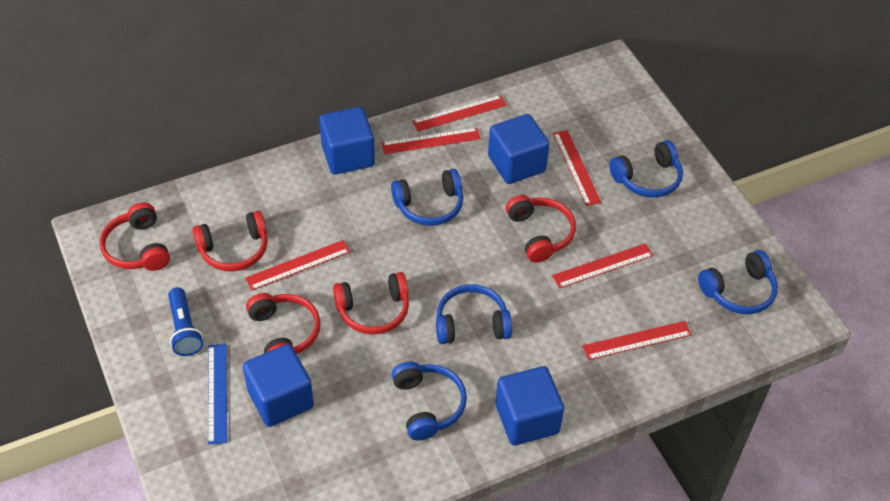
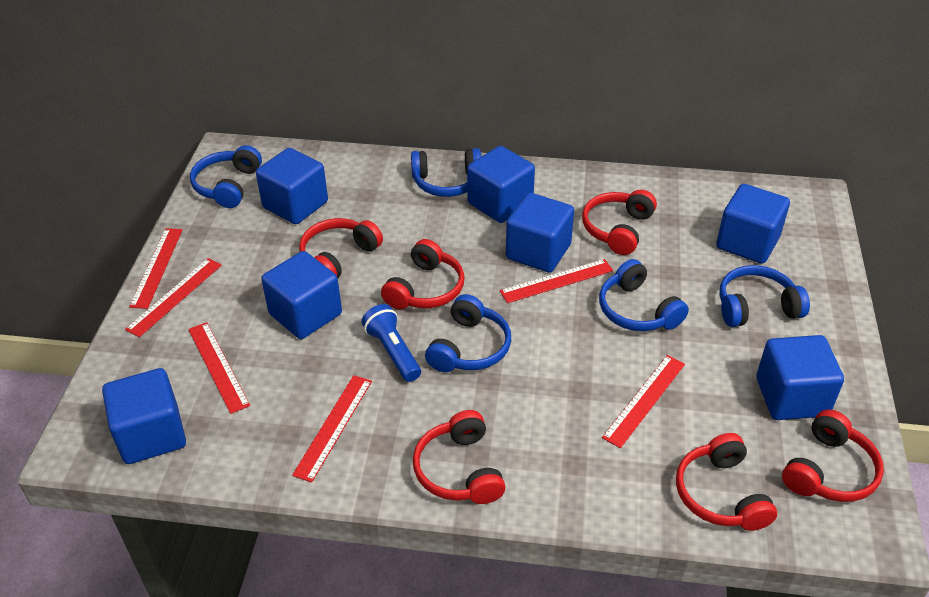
blue cube: [243,344,314,427] [319,107,375,175] [488,114,549,184] [495,366,564,445] = 4 -> [102,368,186,464] [256,148,328,224] [261,251,342,339] [467,146,535,223] [506,193,574,273] [716,184,790,264] [756,335,844,420] = 7
blue ruler: [208,344,227,445] = 1 -> none = 0
red headphones: [100,203,170,271] [193,211,267,271] [246,293,320,354] [333,272,409,334] [506,195,576,263] = 5 -> [299,218,383,278] [381,239,465,310] [413,410,505,504] [582,190,657,255] [676,433,777,531] [782,410,884,502] = 6

